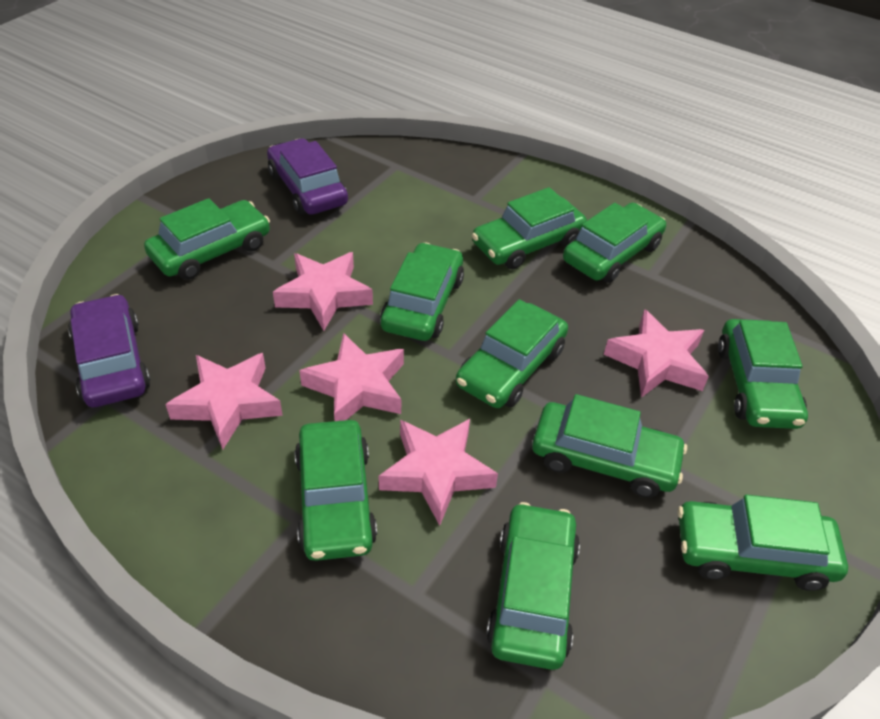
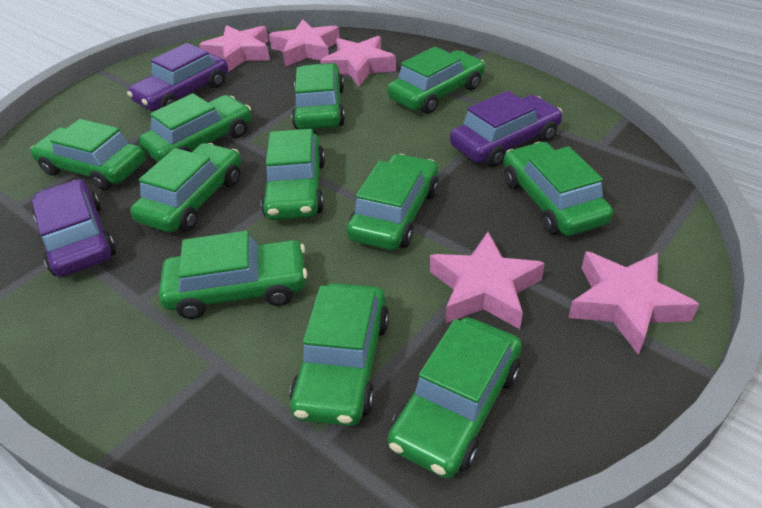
green car: [144,198,270,280] [294,420,377,561] [380,242,464,341] [456,299,568,408] [472,187,587,270] [486,502,580,670] [532,394,687,498] [563,203,666,283] [678,494,848,591] [718,319,808,429] = 10 -> [30,119,146,190] [130,143,241,233] [138,94,251,162] [159,231,308,319] [261,129,325,220] [290,283,389,426] [291,63,345,129] [347,154,439,250] [387,46,485,114] [388,317,522,479] [503,142,613,236] = 11
purple car: [68,294,151,407] [267,138,348,215] = 2 -> [32,179,116,277] [127,43,228,111] [450,91,562,167] = 3

